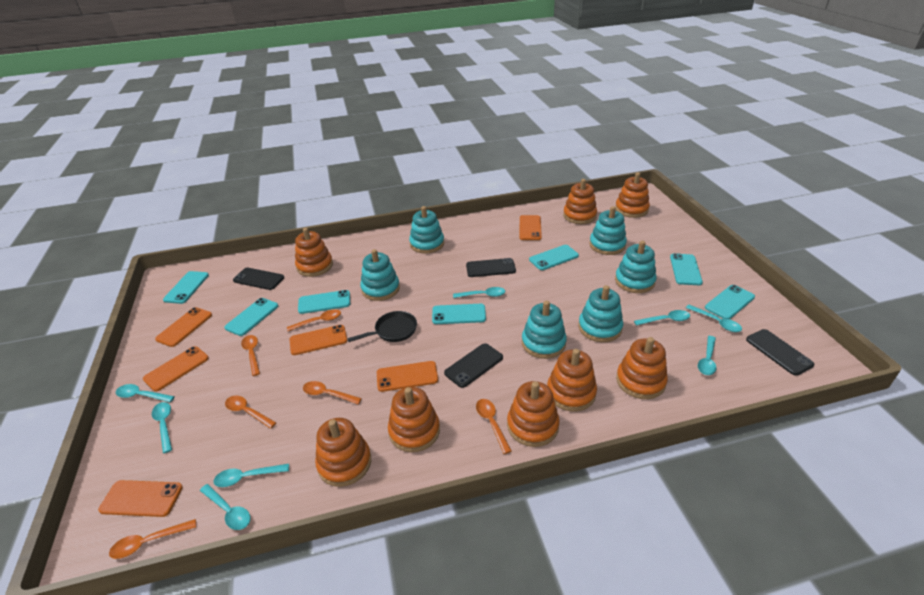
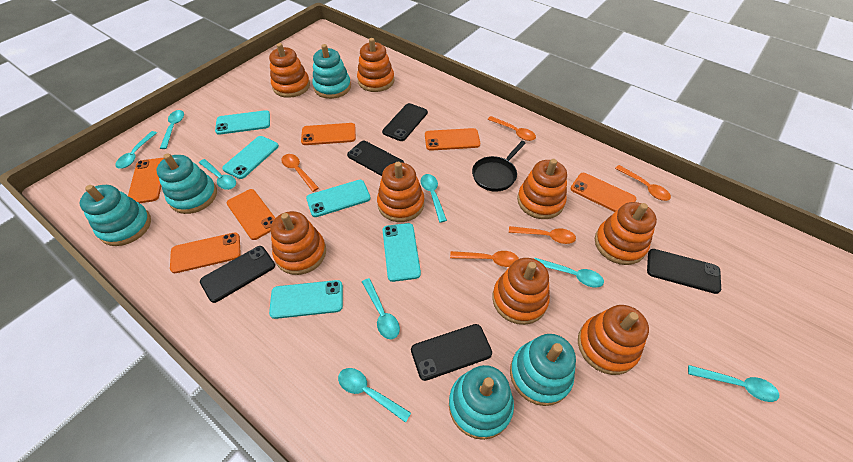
black phone: [233,268,284,290] [444,343,503,388] [466,258,516,277] [746,329,814,376] = 4 -> [200,246,275,303] [347,141,404,176] [382,103,428,141] [411,324,492,381] [647,249,721,294] = 5
orange spoon: [109,519,196,559] [225,395,276,429] [241,335,260,376] [287,309,341,331] [303,381,362,404] [476,399,512,454] = 6 -> [281,154,319,192] [450,251,519,267] [487,116,536,141] [509,226,576,244] [615,165,671,201] = 5
turquoise phone: [163,271,209,304] [224,298,278,336] [298,290,350,314] [432,304,486,324] [529,245,579,270] [670,253,703,285] [705,285,755,319] = 7 -> [215,110,270,135] [222,136,279,179] [269,280,343,319] [306,180,371,217] [383,223,421,282] = 5
turquoise stacking toy: [360,249,400,301] [409,206,444,254] [522,301,567,359] [578,285,623,342] [589,206,627,255] [615,241,656,293] = 6 -> [80,185,151,246] [156,153,217,214] [312,44,351,99] [449,365,514,440] [510,334,576,406] = 5

